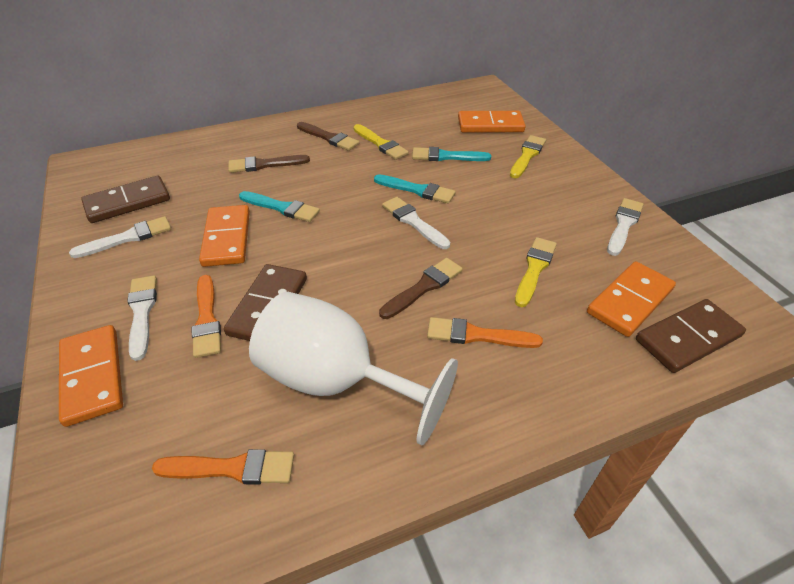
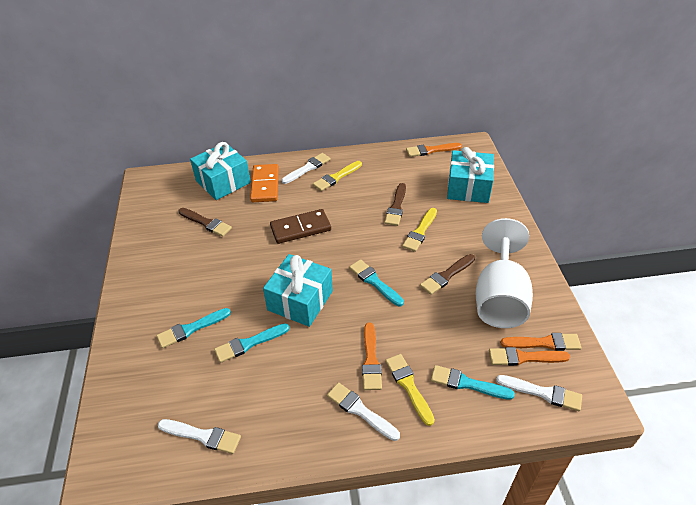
brown domino: [81,176,170,223] [224,264,307,341] [636,299,746,373] = 3 -> [270,209,331,244] = 1
orange brush: [152,449,294,484] [192,275,221,358] [427,317,543,348] = 3 -> [362,323,382,390] [406,143,462,157] [489,347,570,366] [500,333,581,351] = 4
orange domino: [59,325,123,427] [199,205,250,267] [458,111,526,133] [587,261,676,337] = 4 -> [250,164,279,202] = 1
turquoise brush: [239,191,320,222] [374,174,456,204] [412,147,491,161] = 3 -> [157,308,231,348] [214,323,289,363] [349,259,404,306] [431,365,515,400] = 4
turquoise gift: none = 0 -> [190,142,251,200] [263,254,333,327] [447,147,494,203] = 3

